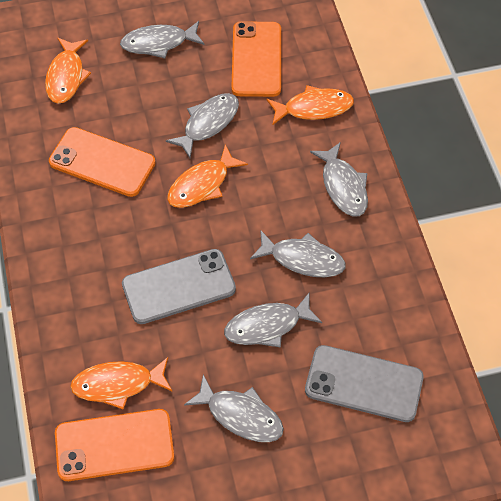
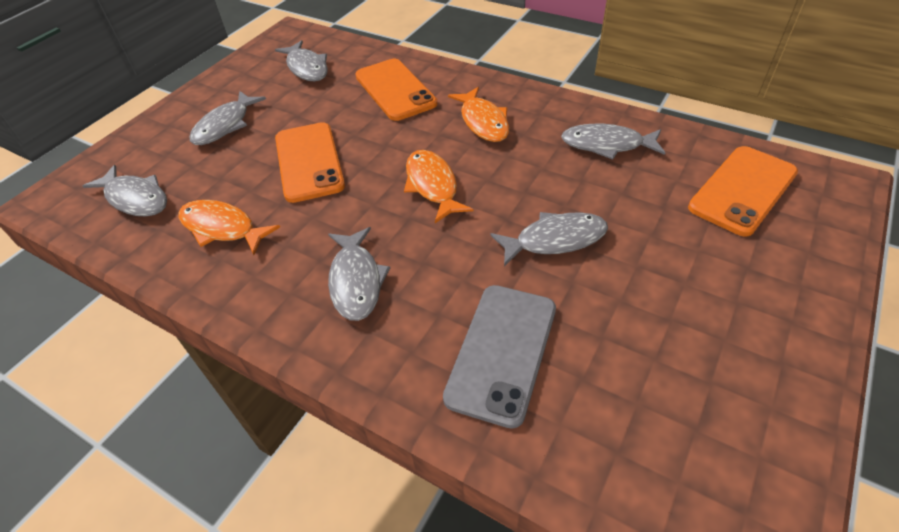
grey phone: [122,249,236,324] [305,345,424,422] = 2 -> [443,285,556,429] = 1
orange fish: [45,38,91,104] [70,357,173,409] [167,144,248,208] [267,85,354,125] = 4 -> [178,200,280,255] [404,150,474,223] [448,87,509,142] = 3

